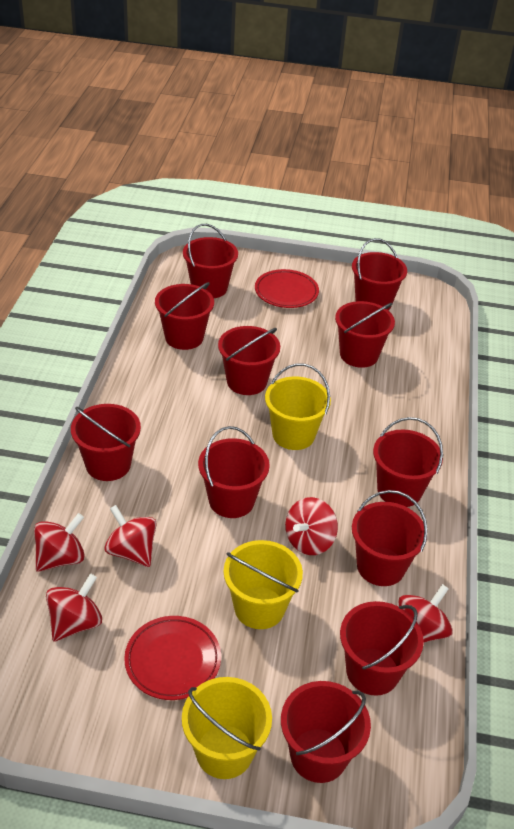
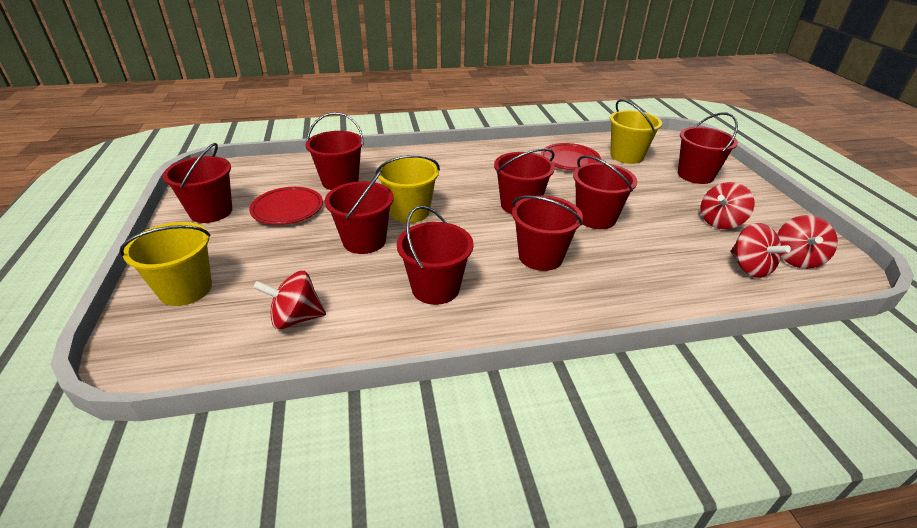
red bucket: [71,404,141,481] [155,282,214,350] [183,224,238,298] [198,426,270,518] [218,326,280,395] [281,681,371,783] [335,301,395,368] [340,601,424,696] [352,238,407,310] [352,490,428,586] [373,417,443,507] = 11 -> [163,143,232,223] [306,112,364,190] [325,170,394,254] [397,206,474,305] [494,148,555,214] [512,195,583,271] [573,155,637,229] [678,112,738,184] = 8
red spinning top: [34,513,85,572] [46,573,102,642] [104,505,157,567] [285,497,338,555] [398,584,453,643] = 5 -> [253,271,326,329] [701,182,755,229] [730,223,791,278] [777,215,838,269] = 4

